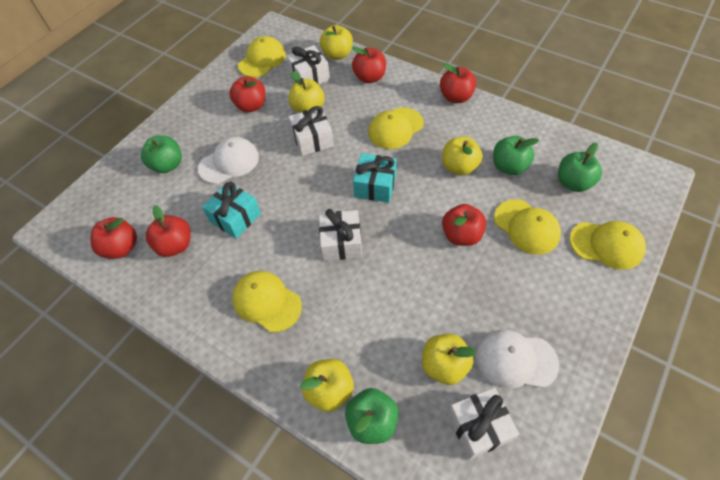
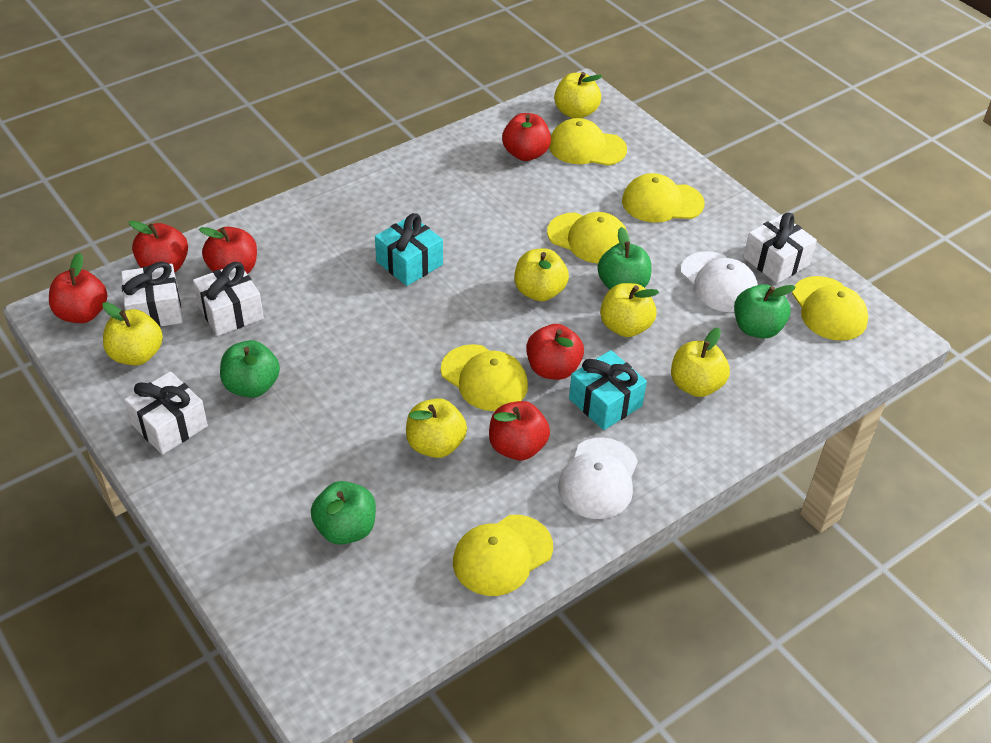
yellow apple: [288,72,325,113] [300,359,354,412] [320,25,353,60] [422,334,477,385] [442,136,483,175] = 5 -> [102,302,163,366] [406,398,467,458] [514,248,569,301] [554,72,602,118] [600,283,659,337] [671,328,730,397] = 6
yellow cap: [232,271,302,333] [238,36,286,78] [368,107,424,149] [494,199,561,255] [570,221,646,270] = 5 -> [441,344,528,411] [453,515,553,596] [547,212,628,263] [549,118,627,166] [622,173,704,223] [792,276,868,341] = 6

